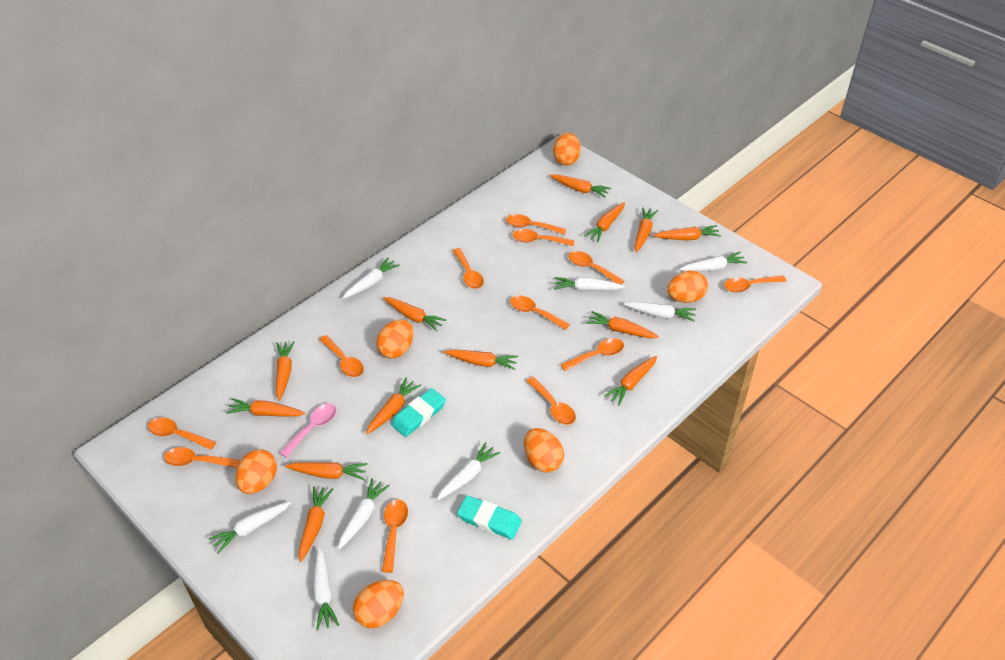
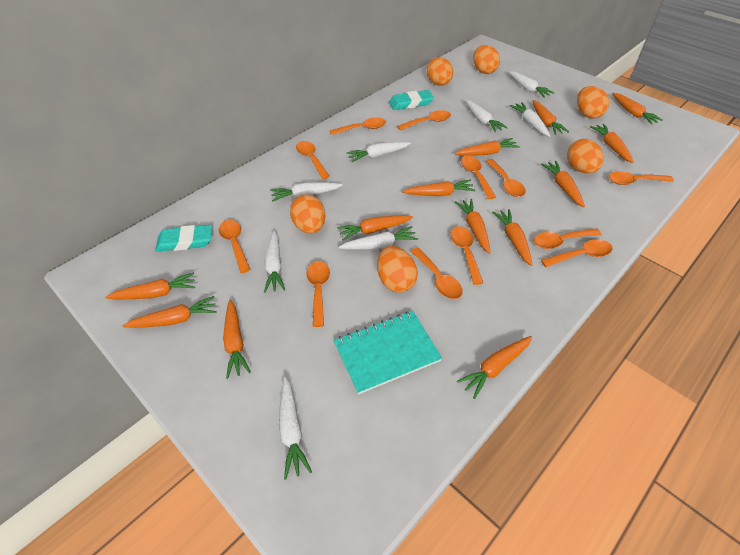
pink spoon: [280,404,336,458] = 1 -> none = 0
turquoise notebook: none = 0 -> [334,311,442,395] = 1

